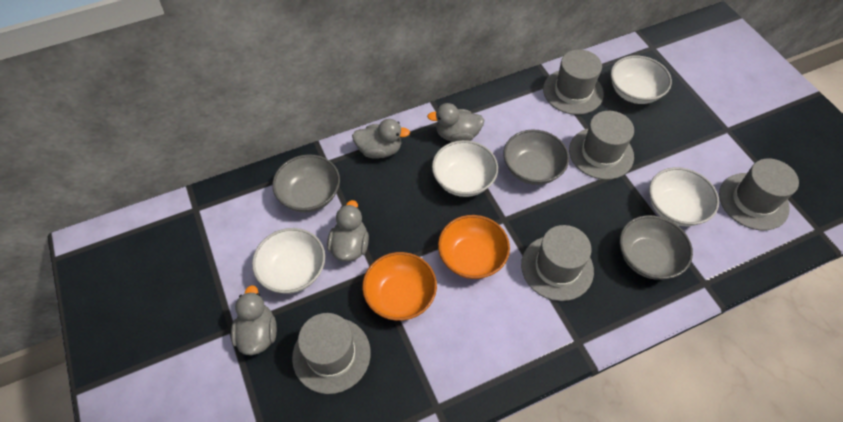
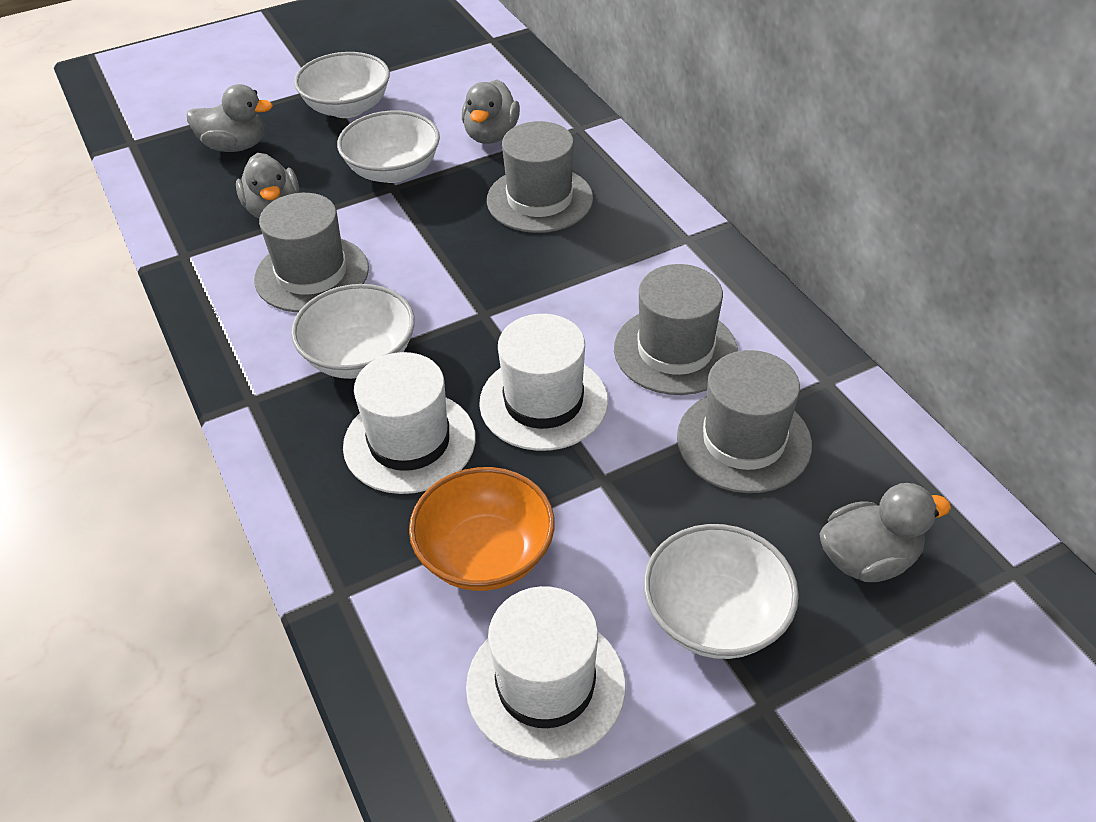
grey bowl: [272,154,340,212] [504,129,569,185] [620,215,693,280] = 3 -> none = 0
grey hat: [292,313,371,394] [521,225,594,301] [543,50,604,115] [569,111,634,180] [719,158,799,230] = 5 -> [254,193,369,312] [487,121,593,233] [614,264,738,395] [677,350,812,493] = 4
orange bowl: [362,252,437,321] [438,215,510,279] = 2 -> [409,467,555,591] = 1
white hat: none = 0 -> [343,352,476,494] [466,586,626,761] [479,314,608,451] = 3

